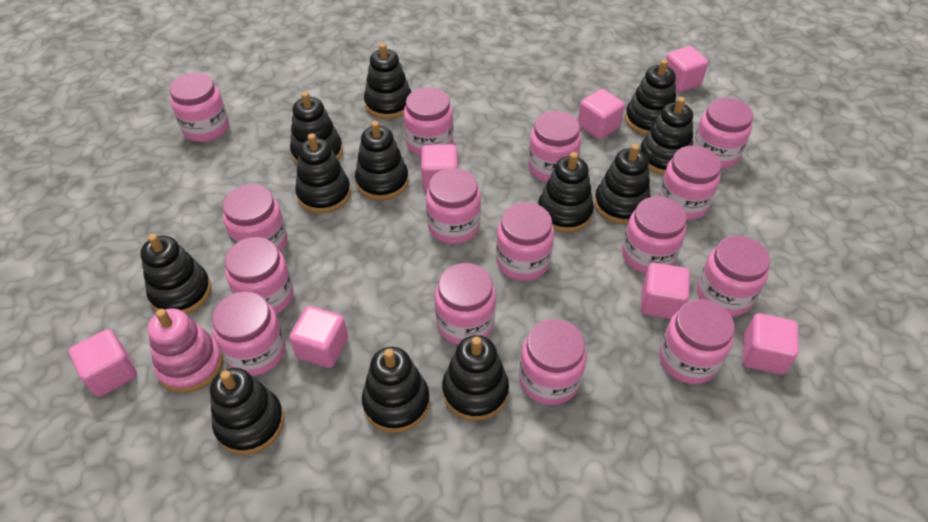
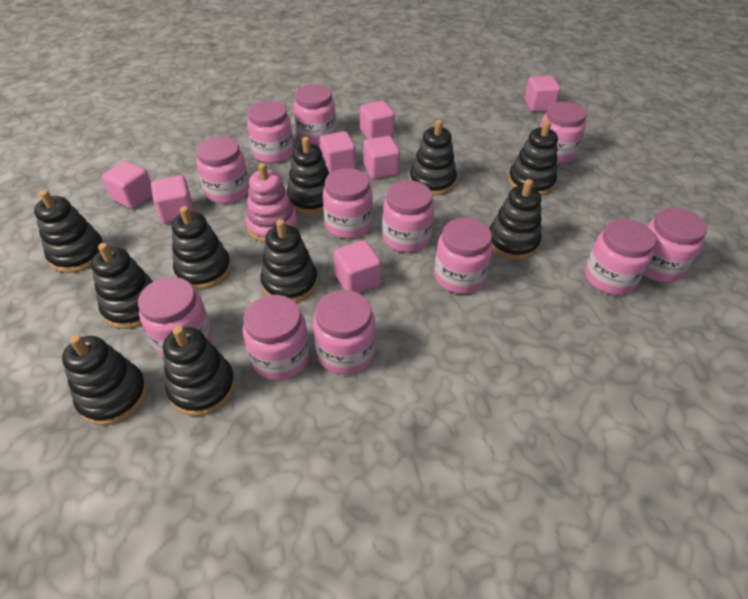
black stacking toy: [140,234,211,314] [210,368,284,455] [290,92,343,165] [295,133,351,213] [355,121,409,200] [362,347,430,433] [364,43,411,119] [442,335,509,421] [538,152,594,233] [594,144,651,224] [625,59,676,135] [640,97,693,175] = 12 -> [34,190,104,273] [62,335,148,426] [91,243,153,329] [163,326,235,416] [172,206,231,290] [260,219,318,303] [287,137,329,214] [410,120,457,195] [489,179,541,260] [508,121,558,196] = 10
pink jar: [169,73,229,142] [212,291,286,376] [222,184,287,252] [225,237,293,314] [404,87,453,156] [426,168,481,244] [435,263,496,345] [496,202,554,281] [519,319,587,405] [528,111,581,182] [622,196,687,274] [658,145,721,220] [659,299,735,384] [693,98,753,169] [697,236,770,316] = 15 -> [138,277,212,358] [196,137,250,204] [243,295,310,380] [247,101,294,164] [294,84,336,145] [313,290,376,375] [323,168,373,239] [382,181,434,253] [434,218,493,294] [540,101,587,164] [585,219,656,295] [644,208,707,282] = 12

